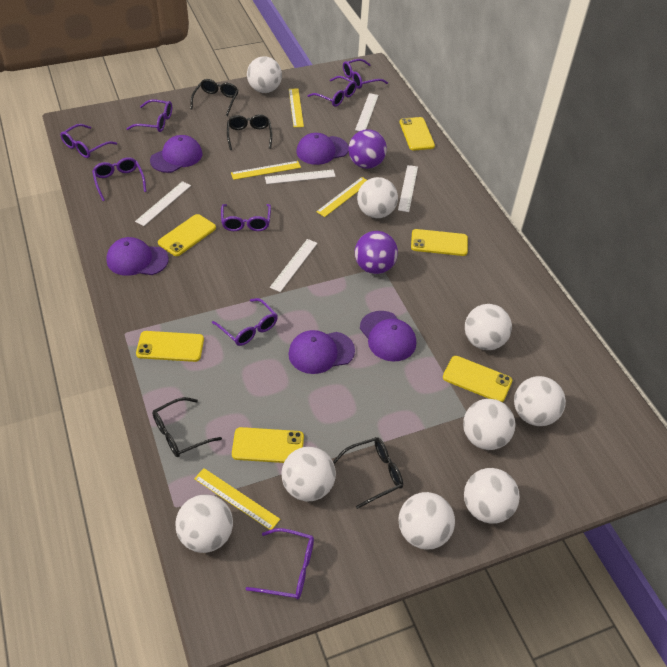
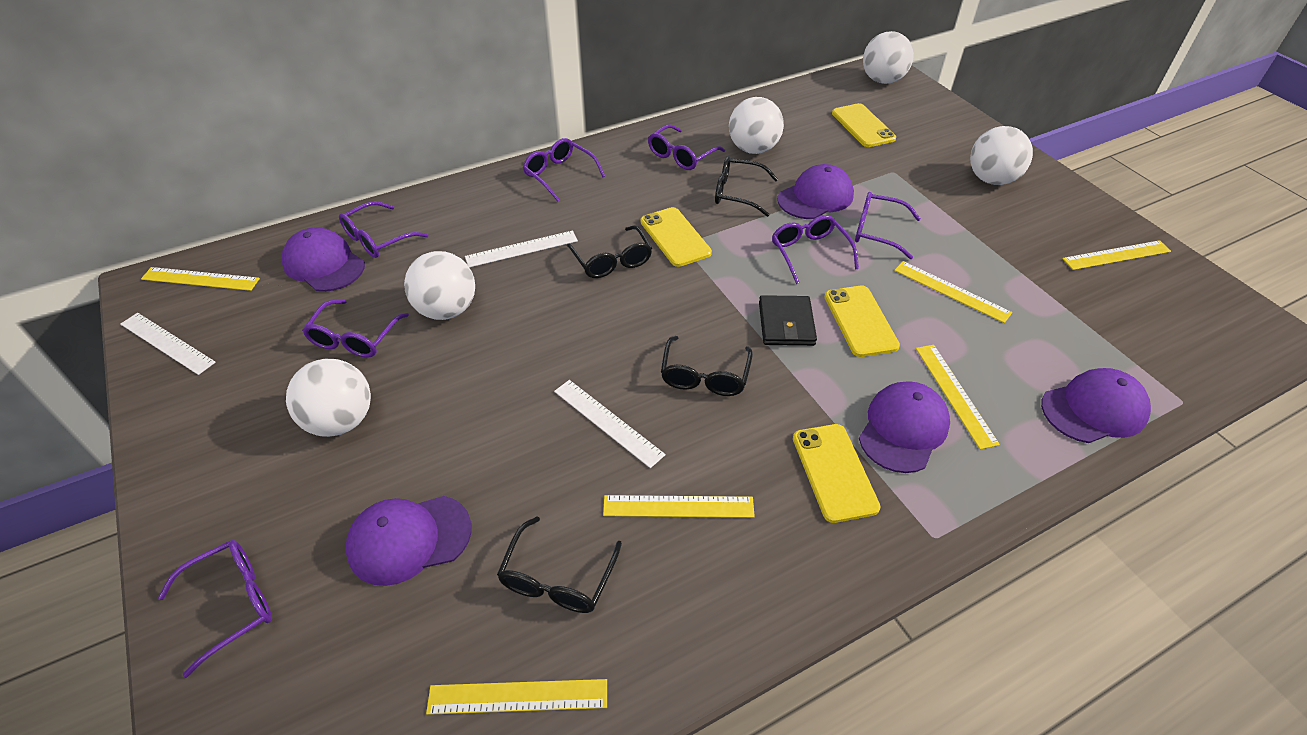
black wallet: none = 0 -> [759,295,817,346] = 1
purple ball: [348,129,387,169] [355,231,398,274] = 2 -> none = 0
purple glasses: [60,124,117,158] [92,157,147,201] [126,99,172,132] [212,298,278,346] [221,204,271,231] [246,528,314,599] [308,76,357,107] [343,59,388,89] = 8 -> [158,540,272,678] [302,300,409,358] [339,201,428,258] [523,138,605,202] [648,124,725,170] [772,215,859,284] [855,192,921,259] = 7
white ball: [175,494,233,553] [247,56,282,93] [282,447,336,501] [357,177,398,218] [399,492,455,550] [463,399,516,450] [464,468,520,524] [465,304,512,350] [514,376,566,426] = 9 -> [286,359,371,437] [404,251,475,320] [729,97,784,154] [863,31,914,84] [970,126,1033,185] = 5
white ruler: [135,181,191,226] [265,170,336,184] [270,239,318,292] [355,93,379,131] [398,165,418,212] = 5 -> [121,313,216,375] [465,230,578,268] [554,380,666,468] = 3
yellow phone: [136,331,204,362] [158,214,216,256] [232,427,304,463] [400,117,435,151] [411,229,468,256] [443,356,512,402] = 6 -> [640,207,712,267] [793,424,881,523] [824,286,900,357] [832,103,896,147] = 4
yellow ruler: [194,468,280,530] [231,161,301,180] [289,89,304,127] [316,177,367,217] = 4 -> [141,267,260,291] [426,679,607,715] [603,495,755,518] [894,261,1012,323] [916,345,1000,449] [1063,240,1171,270] = 6

